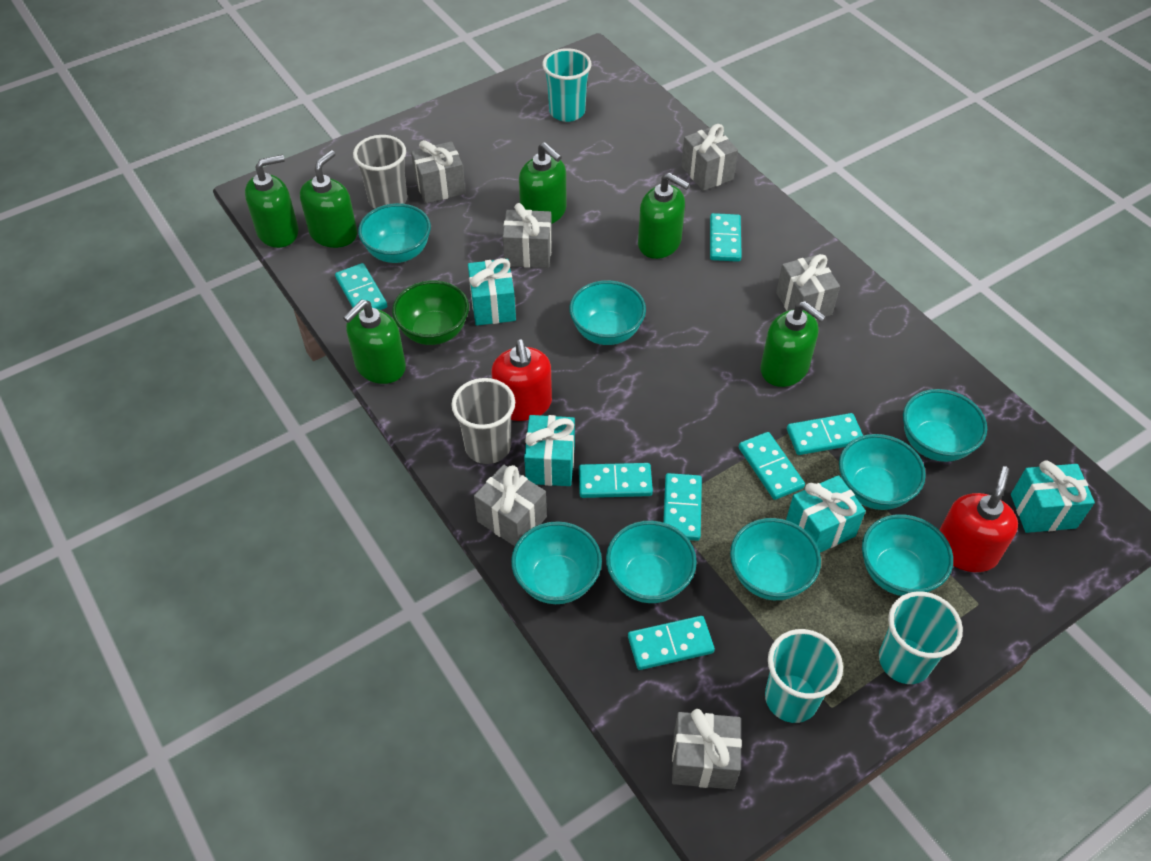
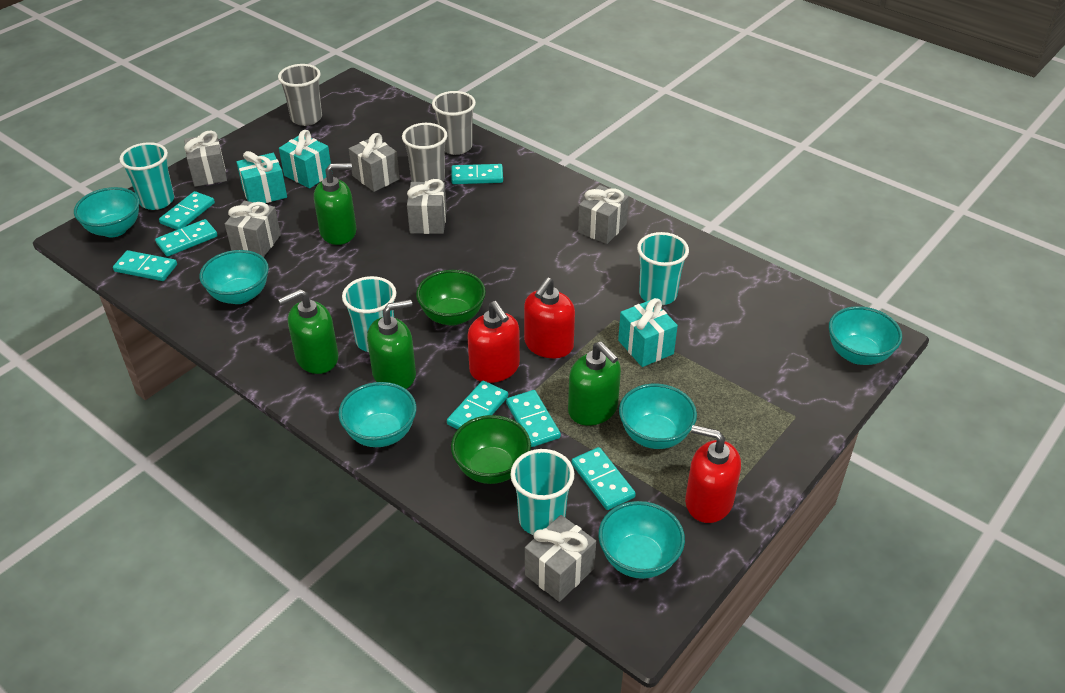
green bowl: [392,280,469,345] = 1 -> [416,270,486,325] [451,415,531,484] = 2
green soap dispenser: [245,155,299,248] [300,150,357,248] [343,300,406,384] [519,142,567,224] [638,172,690,259] [760,301,826,387] = 6 -> [278,289,339,374] [314,163,357,245] [367,299,416,389] [568,342,621,426] = 4
grey cup: [353,135,407,209] [451,378,515,464] = 2 -> [278,64,322,126] [402,123,448,182] [432,91,476,155] = 3
red soap dispenser: [491,339,552,421] [939,466,1018,572] = 2 -> [467,301,520,383] [524,277,575,358] [685,425,741,523] = 3
turquoise bowl: [358,203,431,263] [511,521,602,604] [569,280,646,345] [606,521,697,603] [730,518,821,600] [839,434,926,510] [862,514,953,596] [903,389,987,462] = 8 -> [74,187,139,238] [199,250,269,304] [338,382,416,447] [598,501,685,579] [619,384,697,449] [829,306,902,365] = 6
turquoise cup: [542,48,592,122] [765,629,843,723] [879,591,963,684] = 3 -> [120,142,174,210] [342,276,396,352] [510,449,574,535] [637,232,689,305] = 4
turquoise gift: [468,258,516,326] [524,415,575,486] [786,475,866,552] [1011,461,1095,533] = 4 -> [236,151,287,203] [279,130,331,188] [618,298,678,367] = 3

